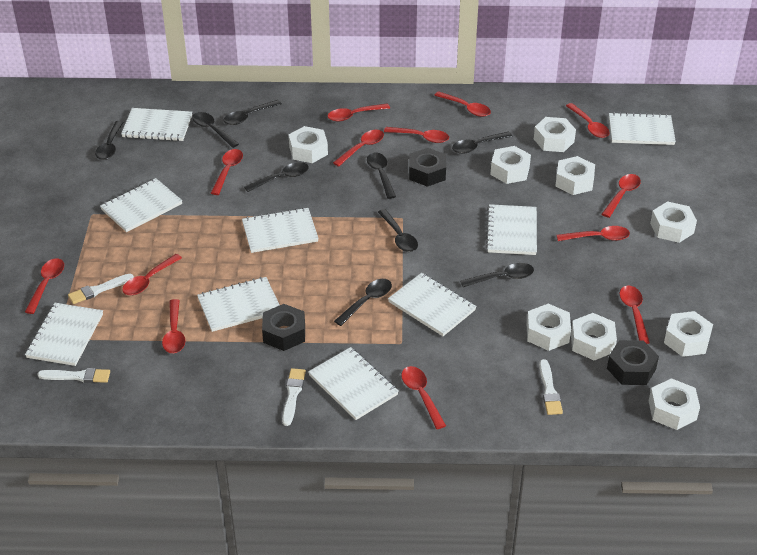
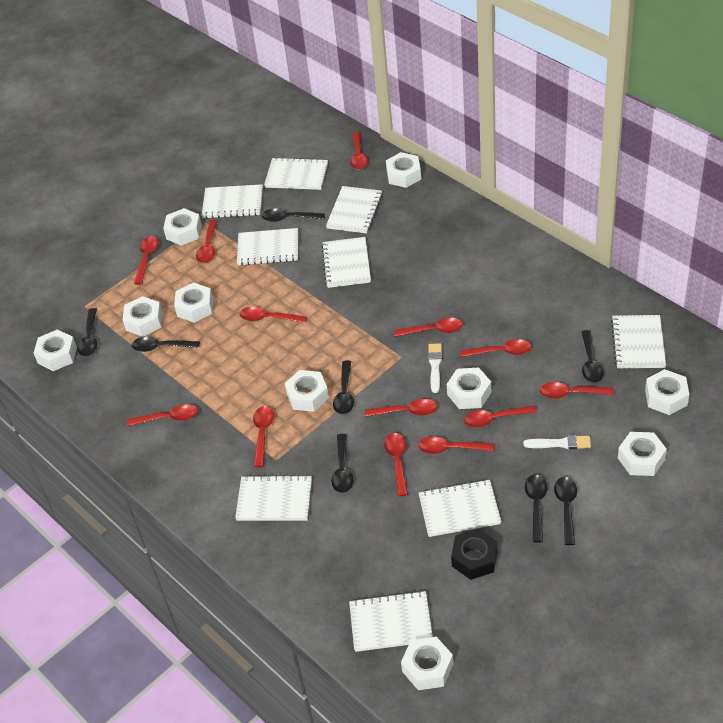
black nut: [262,304,305,351] [409,148,446,187] [607,340,659,385] = 3 -> [451,528,498,580] = 1
black spoon: [95,121,123,160] [192,112,239,148] [223,100,282,125] [244,162,309,192] [334,279,392,326] [367,152,396,199] [378,209,418,252] [452,131,512,154] [460,263,534,287] = 9 -> [78,308,97,356] [132,336,200,352] [262,209,325,222] [331,434,354,493] [333,361,354,414] [525,474,547,543] [554,477,577,545] [582,330,604,383] = 8
white brush: [37,368,110,383] [68,274,134,304] [282,368,306,426] [539,359,563,415] = 4 -> [428,343,442,393] [523,435,591,449] = 2
white nut: [289,126,328,163] [490,146,531,184] [527,304,571,351] [534,117,576,152] [555,156,595,195] [571,313,617,360] [649,378,700,430] [650,201,697,243] [664,311,713,357] = 9 -> [34,330,77,371] [123,296,162,337] [163,208,202,246] [174,282,213,323] [285,370,329,412] [386,152,421,188] [401,637,453,690] [447,368,491,409] [618,432,667,476] [645,369,689,415] = 10

